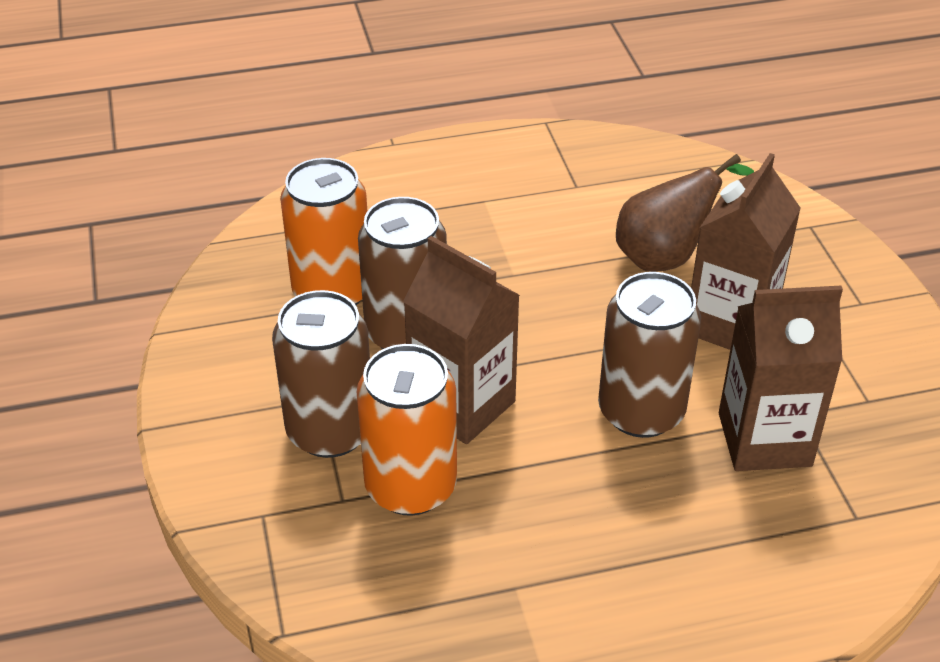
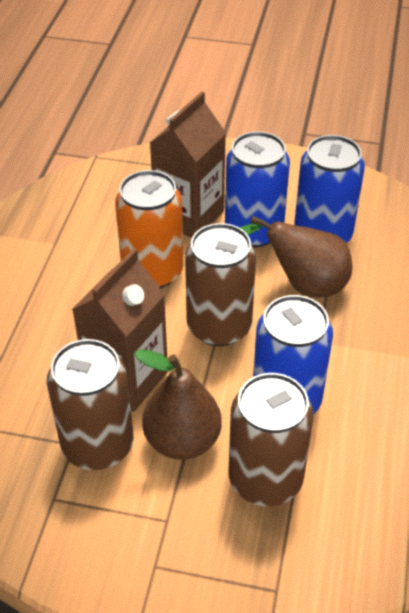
blue can: none = 0 -> [225,132,290,247] [253,295,333,414] [294,135,365,243] = 3
brown carton: [403,236,520,444] [691,153,801,350] [719,286,843,471] = 3 -> [72,248,168,412] [150,91,226,238] = 2
brown pear: [616,154,754,272] = 1 -> [135,349,222,460] [240,216,353,297] = 2
orange can: [280,158,367,305] [357,344,457,516] = 2 -> [115,170,183,288] = 1

